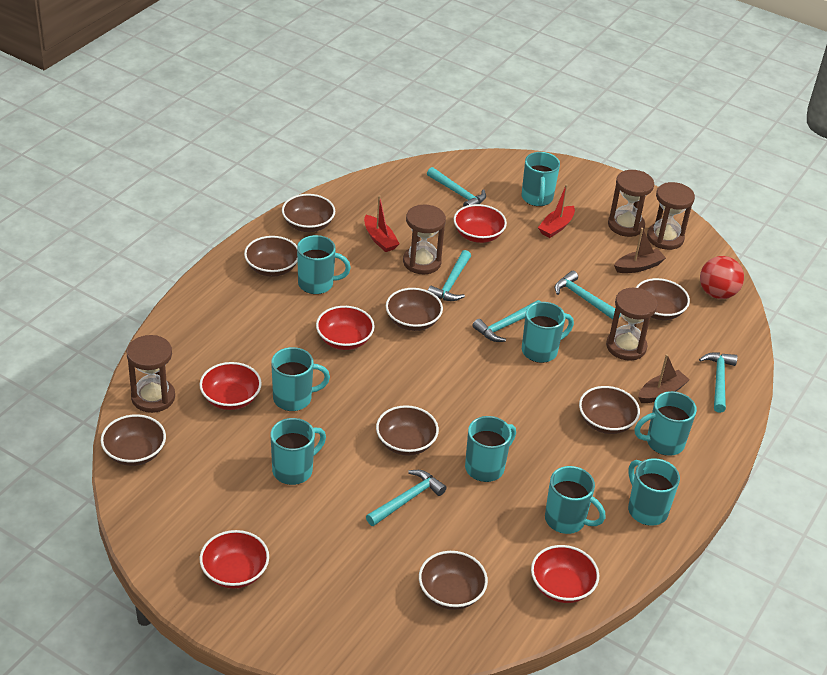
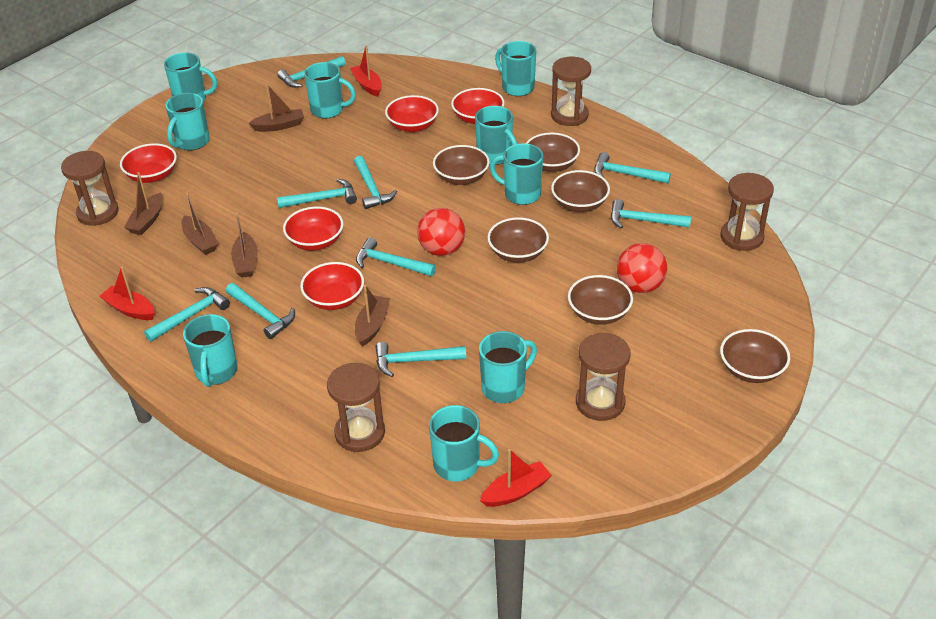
brown boat: [614,228,666,273] [638,354,690,403] = 2 -> [124,172,162,235] [182,193,218,255] [231,212,258,278] [248,84,304,132] [355,285,390,347] = 5
brown bowl: [101,414,166,466] [244,236,298,277] [282,194,335,232] [376,405,439,456] [386,288,443,331] [419,551,488,610] [579,386,640,434] [636,278,690,320] = 8 -> [433,145,490,185] [487,217,549,263] [526,132,580,172] [551,170,610,212] [568,275,633,325] [720,329,790,383] = 6
red ball: [700,256,744,299] = 1 -> [417,208,465,256] [617,243,667,293] = 2
red boat: [364,195,400,252] [538,184,575,238] = 2 -> [100,266,155,320] [350,45,382,96] [480,449,552,507] = 3
turquoise hammer: [366,470,447,526] [427,167,486,207] [428,250,471,301] [473,300,541,342] [555,271,621,320] [699,353,738,413] = 6 -> [144,287,230,342] [226,283,295,339] [277,56,346,88] [277,179,357,208] [354,156,397,209] [356,237,436,276] [375,342,466,377] [594,152,671,184] [611,199,691,228] = 9

